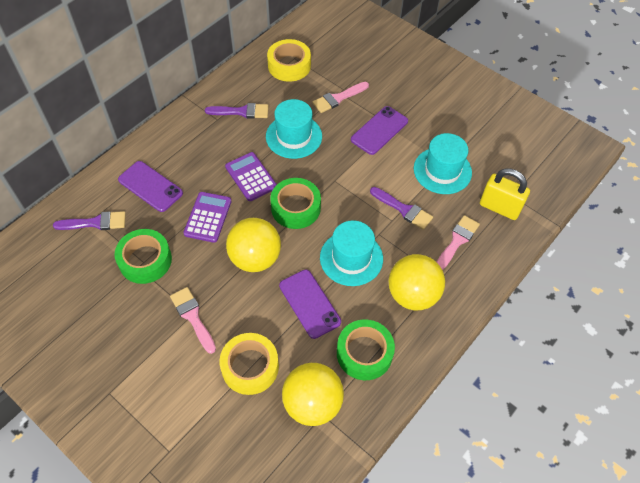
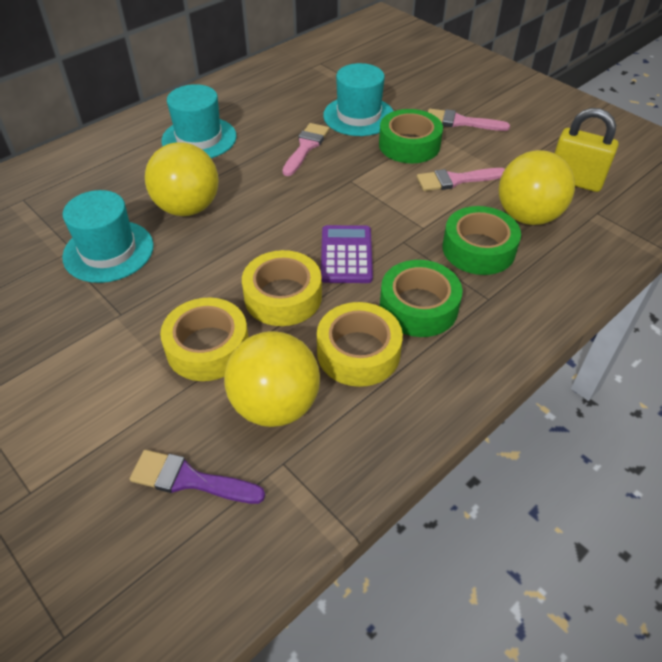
purple brush: [53,211,126,230] [205,103,269,119] [370,187,433,230] = 3 -> [130,450,265,504] = 1
purple calculator: [183,192,231,243] [225,152,277,201] = 2 -> [321,225,373,283] = 1
purple phone: [118,161,183,212] [279,270,341,339] [351,106,408,155] = 3 -> none = 0
yellow tape: [220,333,279,395] [267,39,311,82] = 2 -> [160,298,249,381] [242,250,322,326] [317,302,403,387] = 3

